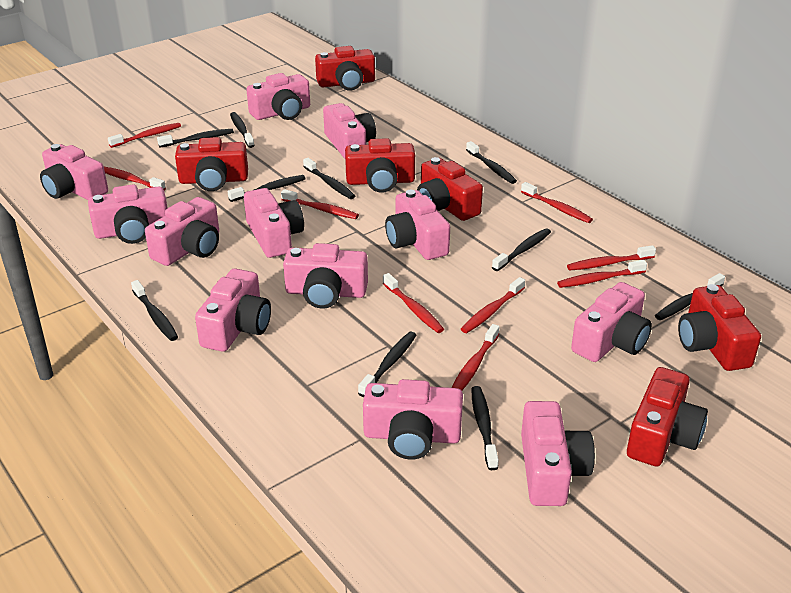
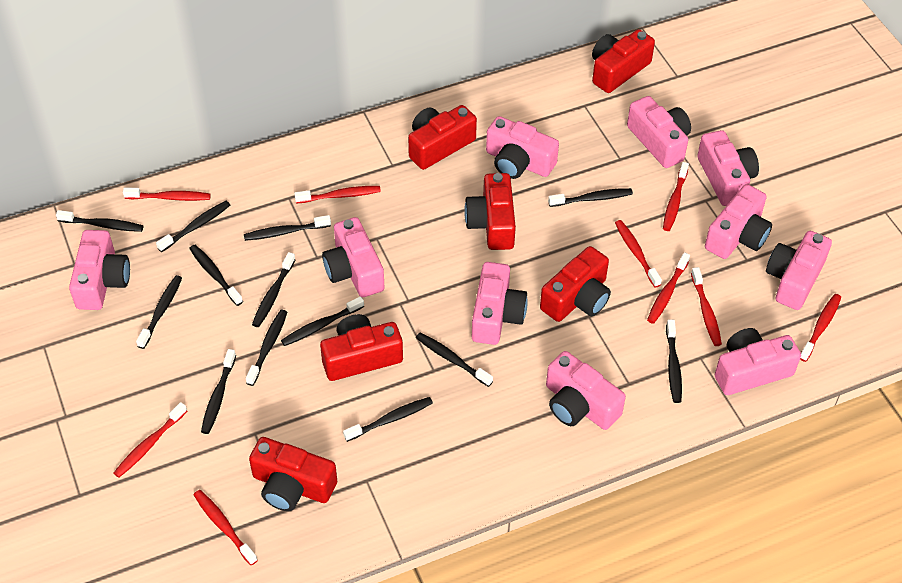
black toothbrush: [131,280,178,341] [157,129,234,147] [228,175,306,202] [230,112,255,148] [303,158,355,199] [358,332,416,397] [466,141,517,184] [471,386,499,470] [492,228,551,271] [655,273,725,320] = 10 -> [56,210,143,232] [136,275,182,349] [156,201,230,252] [189,245,243,306] [201,349,236,434] [244,215,331,241] [246,310,287,386] [252,252,296,327] [281,296,364,346] [343,397,433,442] [416,332,493,387] [548,188,633,207] [666,319,682,403] = 13
pink camera: [40,144,108,200] [88,184,167,244] [145,197,219,266] [195,268,271,352] [244,188,304,258] [246,73,310,120] [283,243,368,309] [323,103,376,159] [363,379,463,460] [385,190,450,260] [521,401,595,506] [571,282,652,362] = 12 -> [69,230,130,310] [322,217,385,298] [472,262,528,345] [486,116,559,179] [546,351,626,430] [627,96,691,168] [697,130,759,206] [705,184,772,259] [715,328,801,395] [766,231,832,310] = 10

